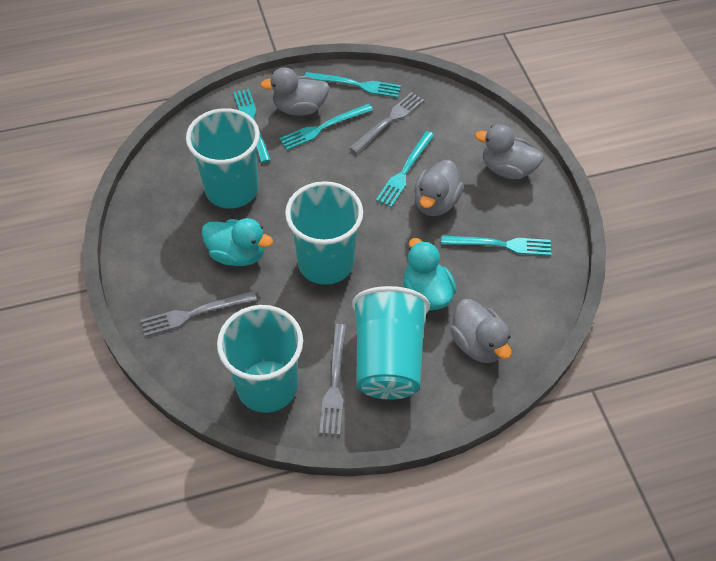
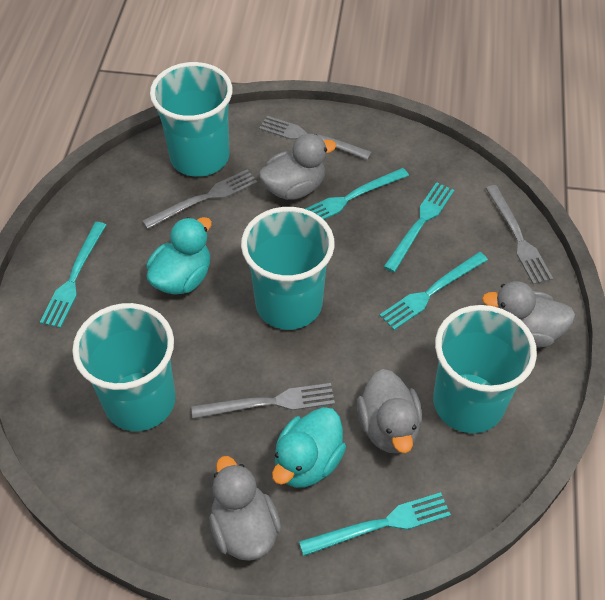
grey fork: [141,291,257,337] [319,324,346,435] [349,92,424,153] = 3 -> [142,169,257,229] [191,383,335,419] [259,116,372,160] [486,185,553,285] = 4

